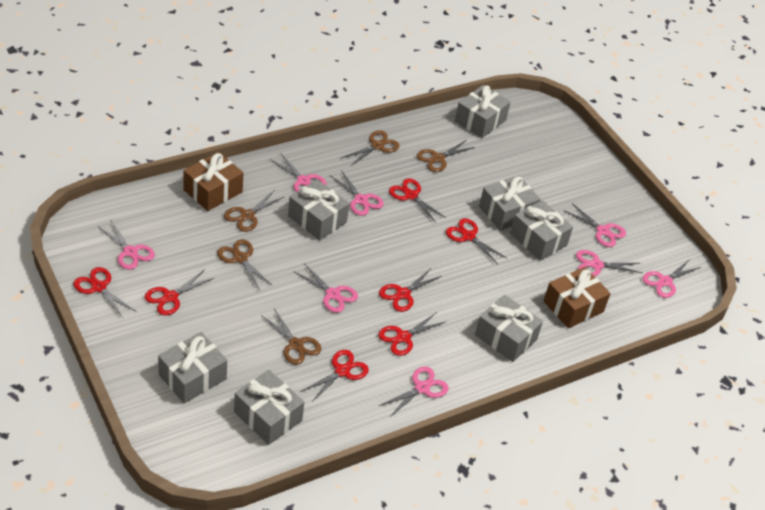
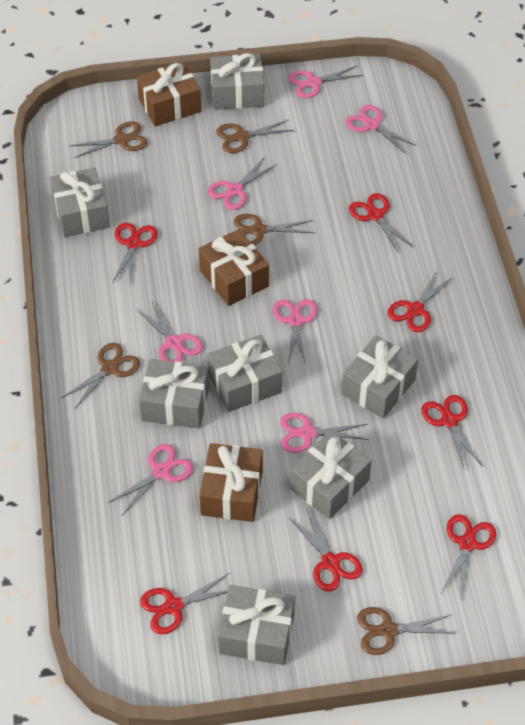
brown gift: [183,152,243,211] [543,267,611,328] = 2 -> [137,62,202,126] [199,229,269,306] [199,443,263,522] = 3
pink scissors: [99,221,155,270] [270,154,326,192] [293,263,358,313] [331,170,384,216] [379,367,449,418] [564,203,626,247] [576,250,642,276] [643,259,701,298] = 8 -> [108,444,193,515] [136,300,203,362] [207,157,277,210] [273,299,317,367] [280,413,369,453] [288,66,363,98] [345,105,417,154] = 7

